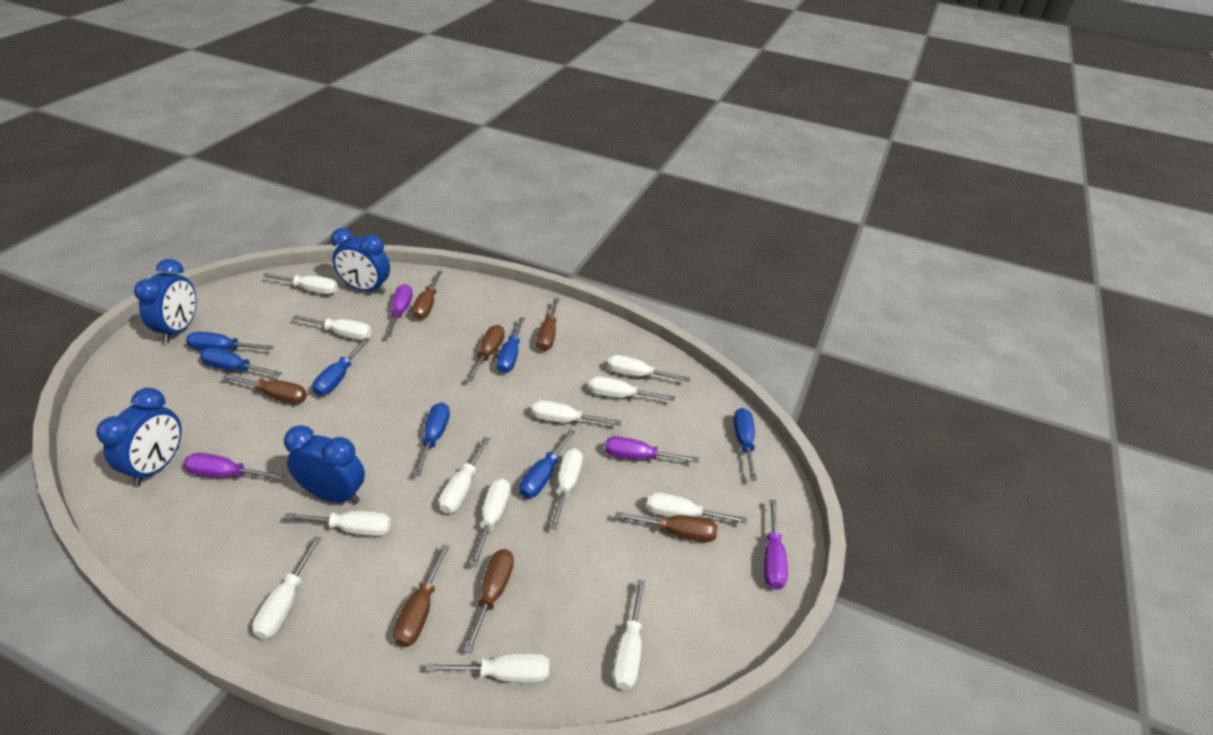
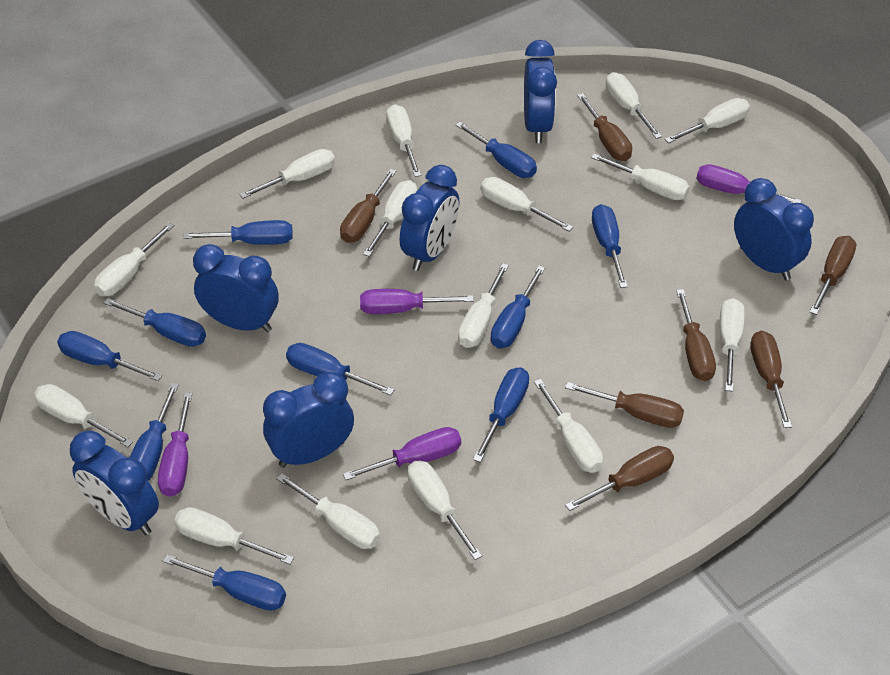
blue clock: [96,388,182,486] [134,259,196,343] [284,425,365,504] [331,228,390,294] = 4 -> [70,431,159,535] [193,244,279,332] [263,371,354,468] [400,165,459,271] [524,40,557,143] [734,178,814,280] = 6
blue screwdriver: [186,332,274,350] [200,347,282,377] [312,338,369,396] [413,402,450,476] [497,317,525,373] [519,429,575,498] [733,408,757,481] = 7 -> [57,331,162,381] [104,298,206,347] [130,383,179,481] [163,554,286,611] [183,220,293,245] [286,343,394,395] [456,122,537,178] [473,367,529,462] [491,265,545,348] [592,204,628,288] = 10
white screwdriver: [252,536,321,639] [263,273,338,294] [284,511,391,536] [293,315,371,340] [426,653,549,683] [439,437,490,513] [470,478,510,567] [532,400,621,426] [550,448,583,530] [589,376,675,401] [608,355,690,382] [613,580,645,690] [646,492,747,524] = 13 -> [34,384,133,447] [94,223,174,296] [174,507,294,564] [239,149,335,199] [276,473,380,549] [363,180,417,257] [386,104,421,177] [408,461,482,560] [458,263,509,348] [481,177,573,232] [534,379,603,473] [591,153,690,200] [606,72,662,139] [665,98,750,143] [720,298,745,392] = 15

